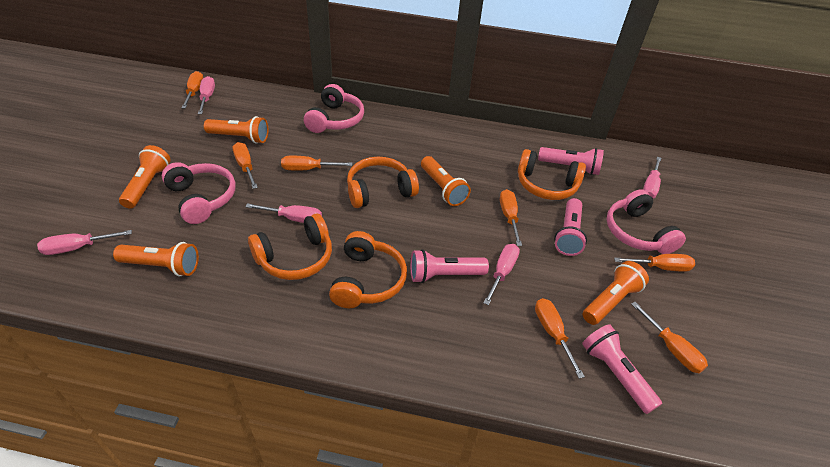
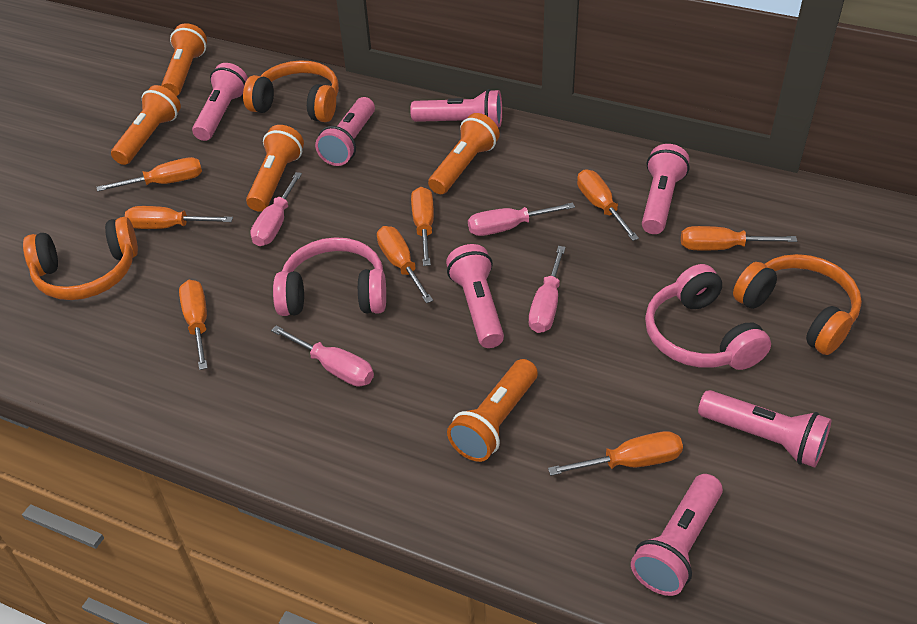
orange headphones: [248,214,332,280] [329,231,407,308] [347,157,419,208] [518,149,586,200] = 4 -> [23,217,138,300] [243,60,339,122] [733,254,862,355] = 3
orange screwdriver: [181,71,203,108] [232,142,258,189] [281,156,352,170] [500,189,522,246] [535,298,585,379] [614,254,695,272] [631,302,708,373] = 7 -> [97,157,202,192] [125,206,233,229] [179,280,208,370] [377,226,433,303] [411,187,434,266] [548,431,683,476] [577,170,639,241] [681,226,797,250] = 8
pink flashlight: [410,249,489,283] [538,147,604,175] [554,198,587,256] [582,324,662,414] = 4 -> [192,63,248,141] [315,97,375,166] [410,89,502,127] [446,244,504,348] [631,474,723,596] [642,144,689,234] [698,390,831,468] = 7
pink headphones: [162,162,235,224] [304,84,364,133] [606,189,686,254] = 3 -> [273,237,386,316] [645,264,771,370] = 2
pink screwdriver: [37,230,132,255] [198,76,215,114] [245,203,322,223] [483,244,520,305] [643,157,661,198] = 5 -> [250,172,302,246] [271,326,374,387] [468,202,575,236] [529,246,566,333] = 4

